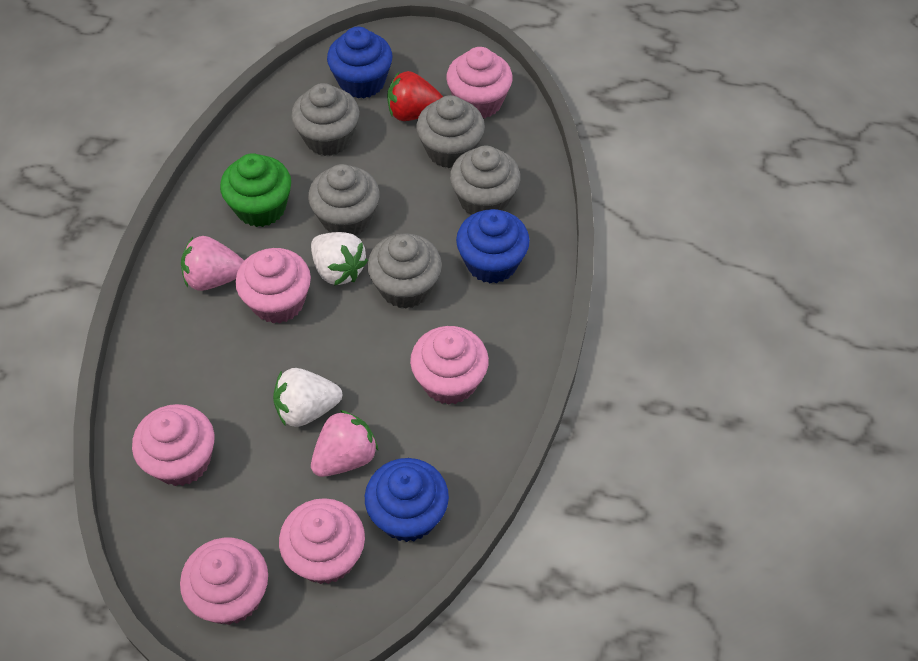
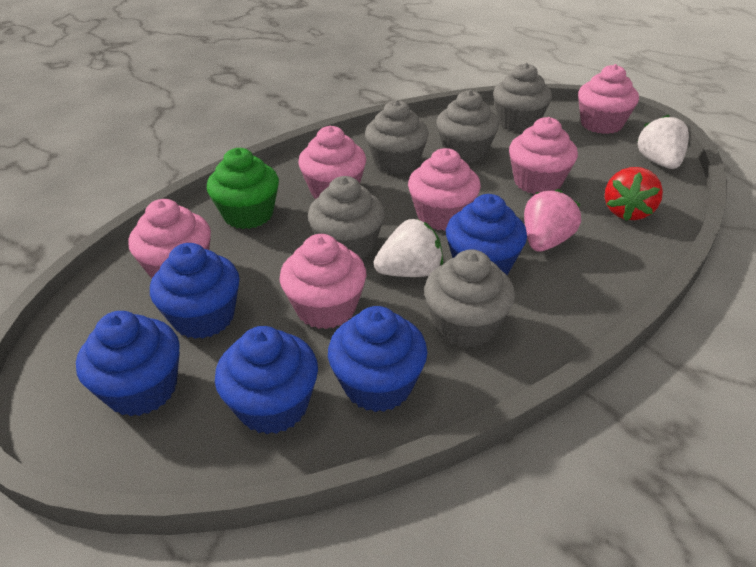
blue cupcake: [327,26,393,98] [365,458,449,542] [456,209,530,283] = 3 -> [76,311,180,416] [150,243,239,339] [215,326,318,434] [328,306,427,412] [446,194,527,275] = 5
pink strawberry: [181,236,244,291] [311,410,378,477] = 2 -> [524,189,581,252] = 1

